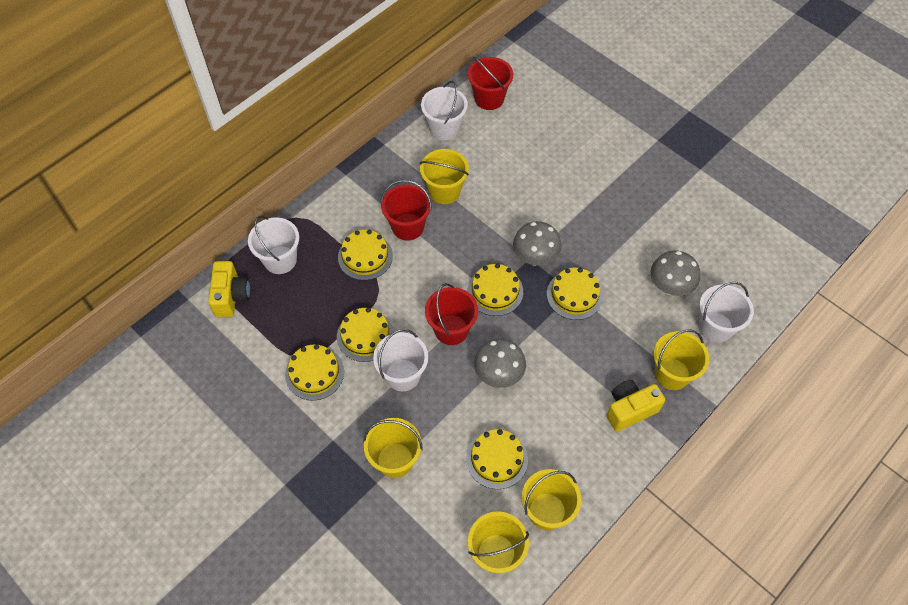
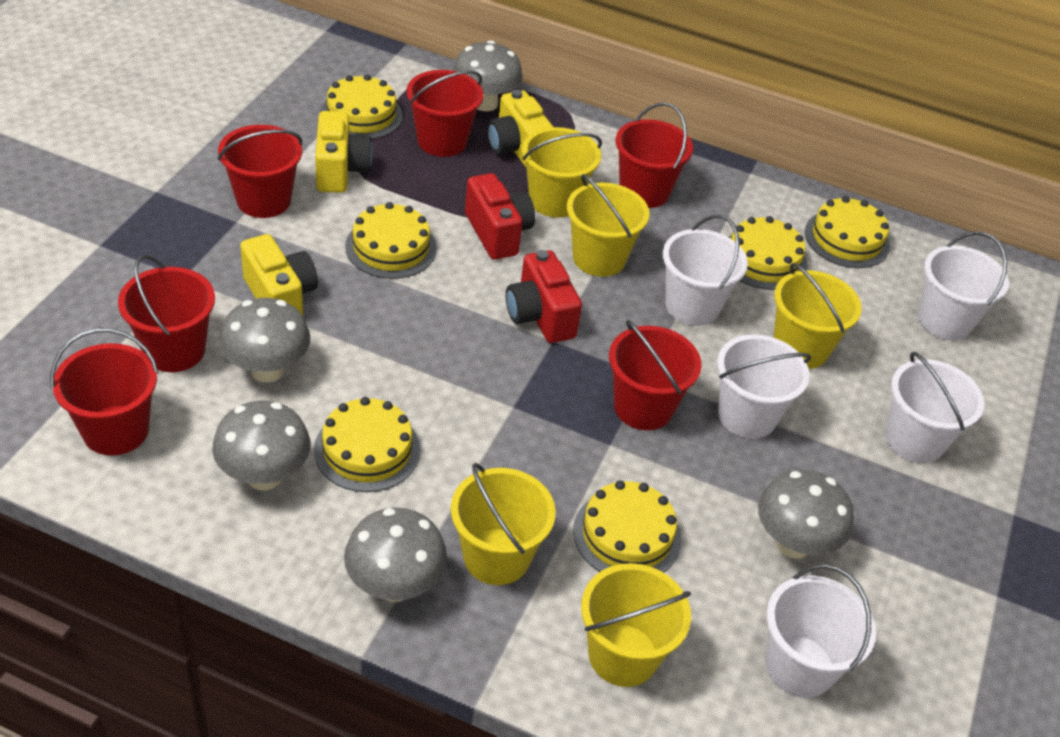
grey mushroom: [474,338,526,388] [513,221,562,266] [651,250,700,296] = 3 -> [212,401,311,491] [219,298,310,383] [344,508,447,602] [453,40,523,111] [758,470,854,559] = 5
red bucket: [381,180,432,241] [425,283,478,345] [468,57,513,110] = 3 -> [50,328,159,456] [118,254,215,372] [218,125,302,218] [407,70,483,157] [609,320,702,430] [616,102,693,208] = 6
red camera: none = 0 -> [465,173,535,260] [506,250,582,343] = 2
white bucket: [248,216,299,274] [373,329,428,391] [421,81,468,141] [699,282,754,343] = 4 -> [663,215,748,326] [717,334,811,439] [765,564,876,698] [885,352,984,463] [918,231,1009,341] = 5
yellow camera: [208,261,251,317] [607,380,665,432] = 2 -> [240,234,318,316] [315,111,373,193] [487,89,553,167] = 3

